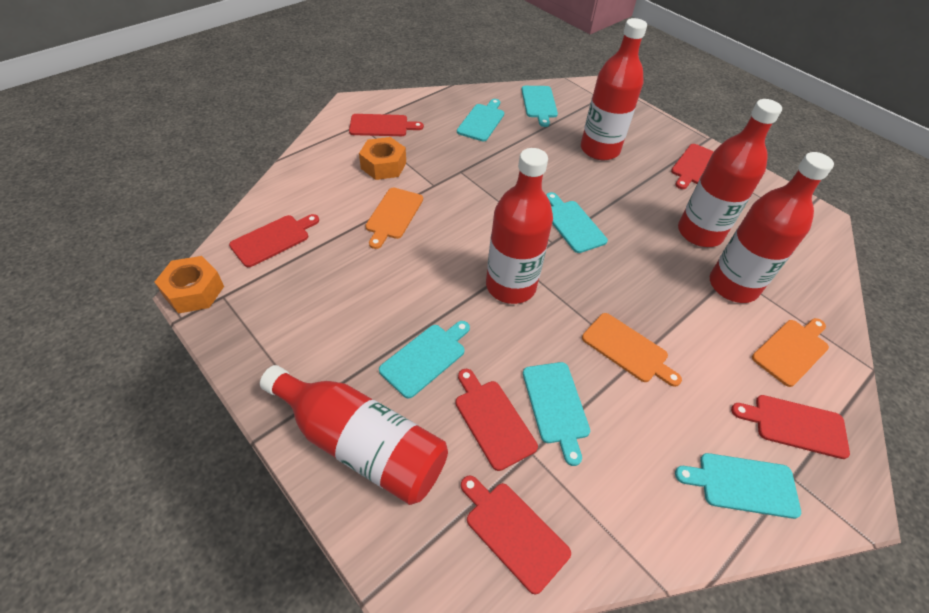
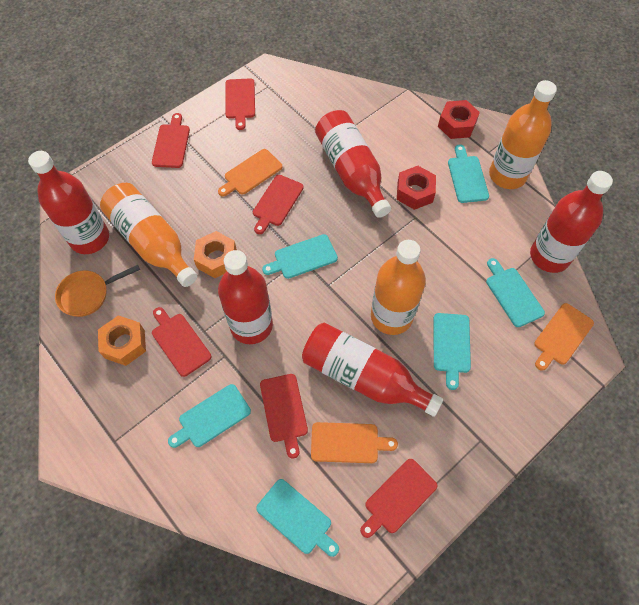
orange bottle: none = 0 -> [100,183,197,287] [371,240,426,335] [489,80,557,189] = 3
orange pan: none = 0 -> [55,265,140,317] = 1
red nut: none = 0 -> [397,166,436,210] [438,100,480,139] = 2

